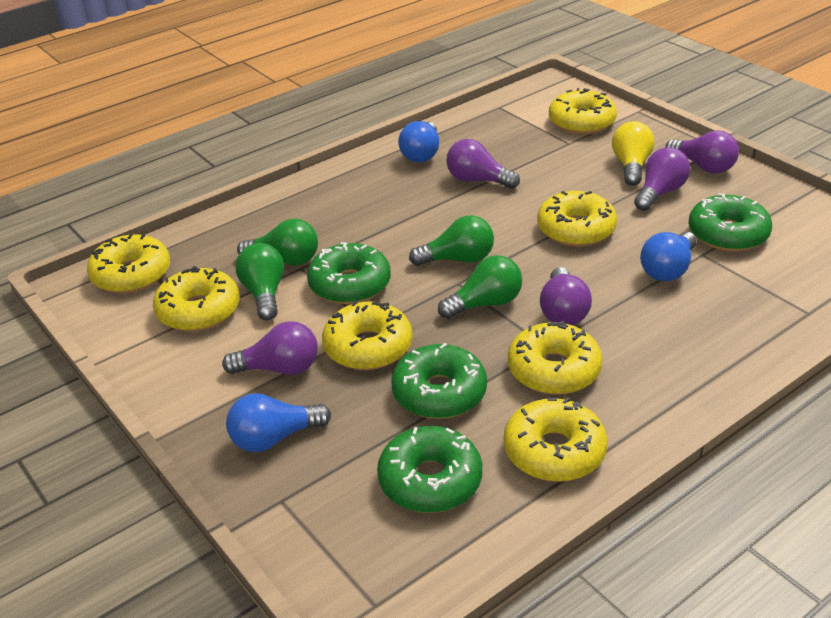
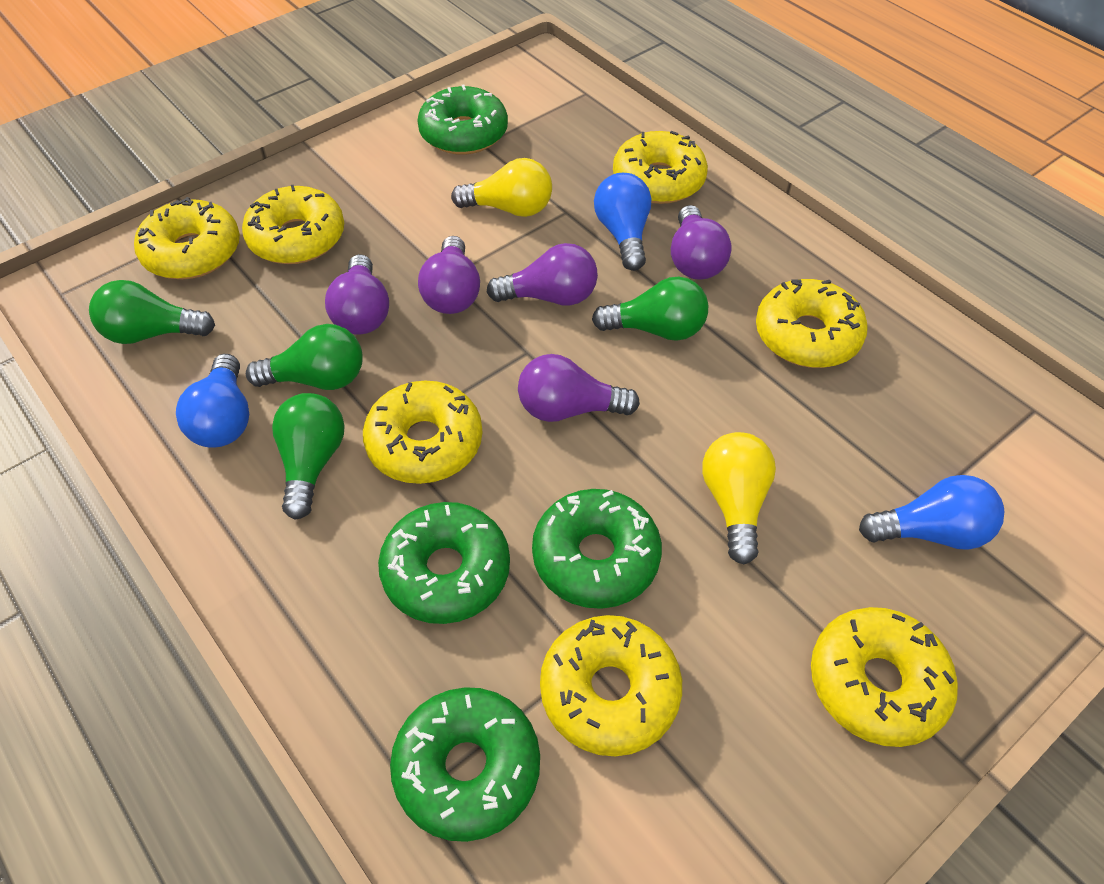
yellow light bulb: [612,121,654,186] = 1 -> [451,158,552,217] [702,432,776,564] = 2

